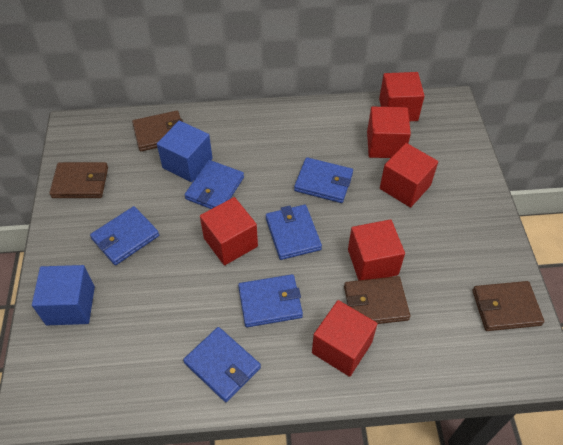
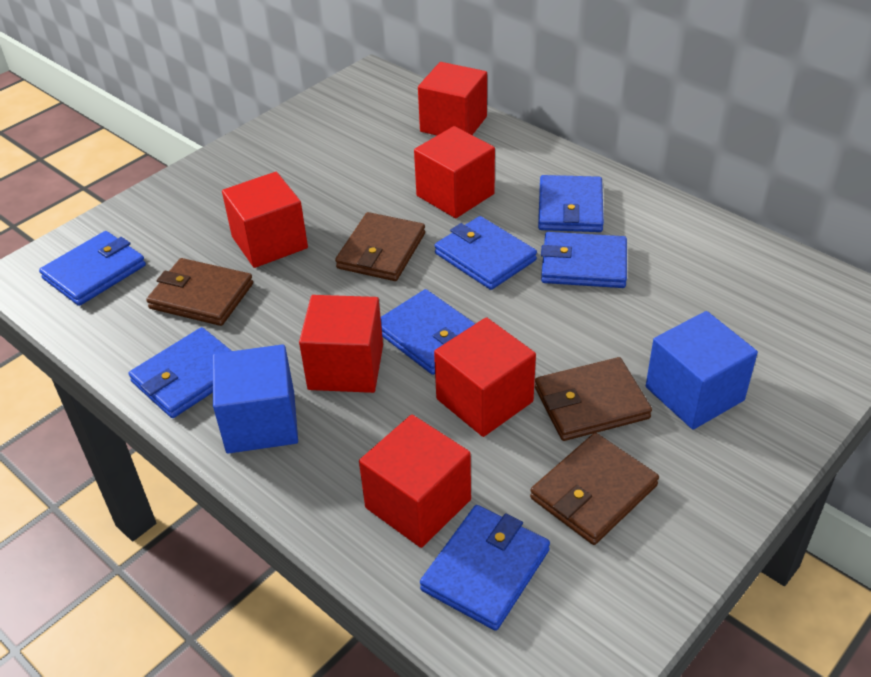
blue wallet: [90,206,159,265] [183,327,261,402] [185,160,244,209] [238,274,303,327] [266,205,322,260] [294,157,353,203] = 6 -> [39,231,146,306] [129,327,232,418] [381,289,475,375] [420,505,550,631] [434,216,537,290] [538,175,604,232] [541,232,627,288] = 7

